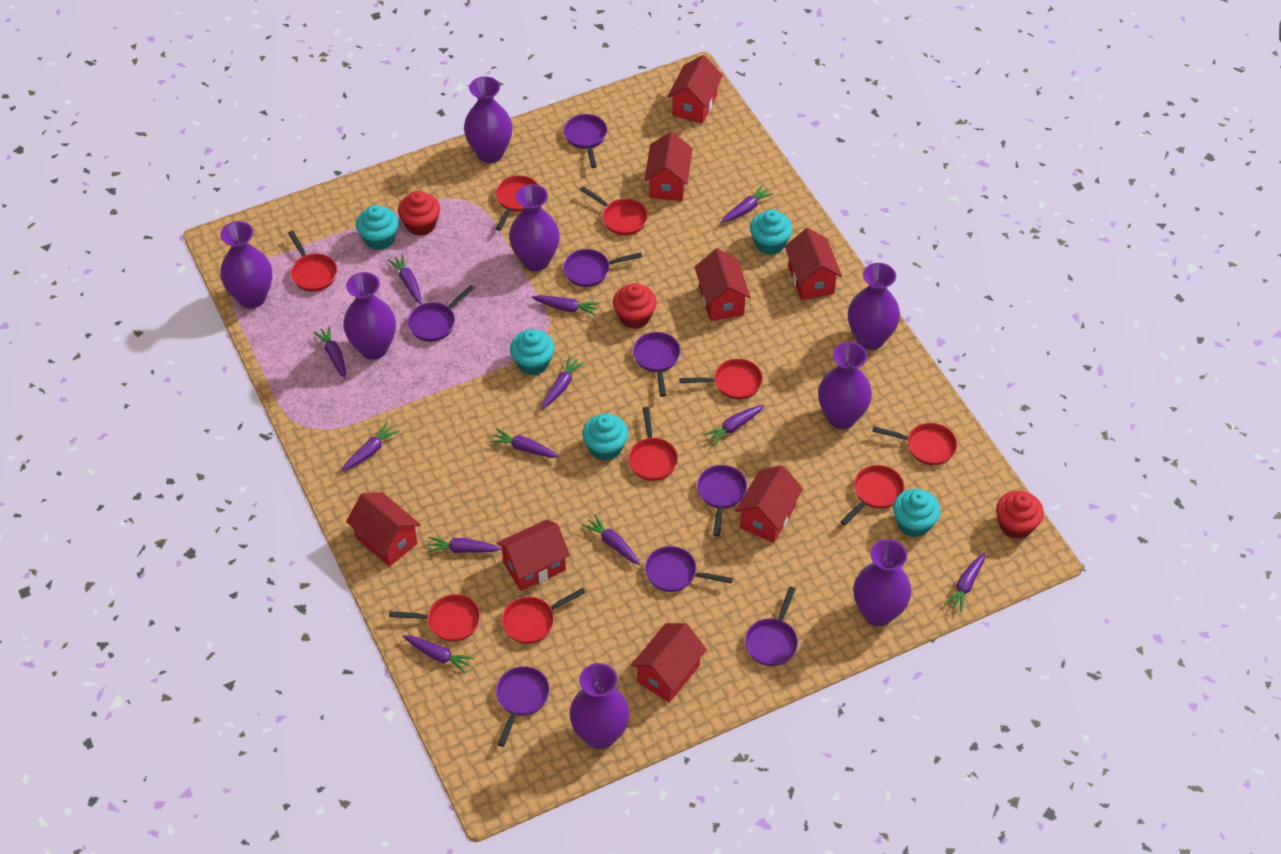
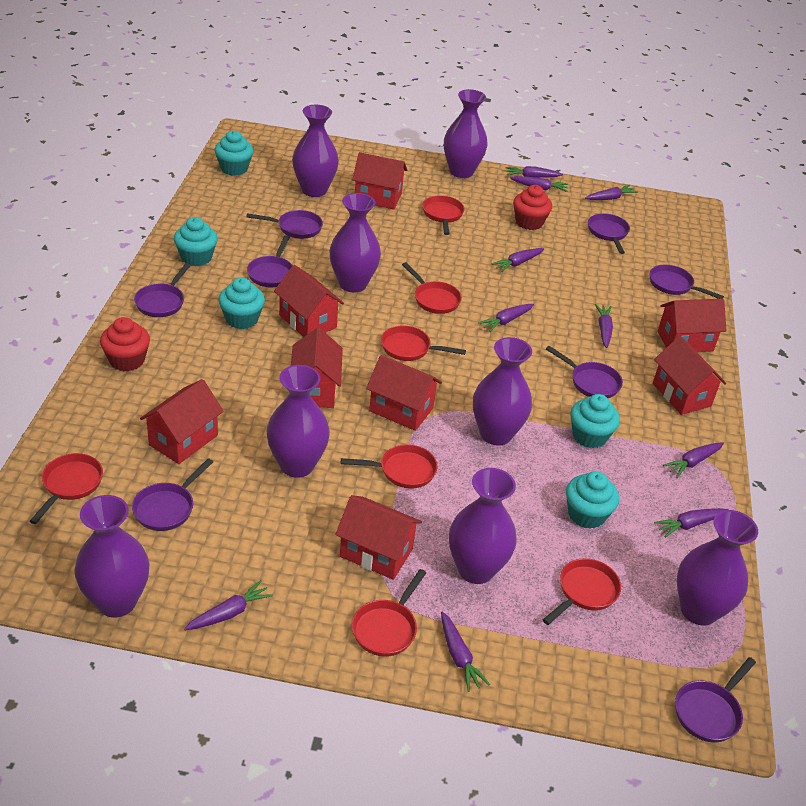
purple carrot: [314,326,346,379] [342,422,399,471] [388,254,421,304] [403,635,474,673] [427,537,502,553] [490,428,559,458] [532,295,600,316] [542,356,585,409] [582,515,640,565] [703,405,764,446] [721,185,774,223] [944,552,985,612] = 12 -> [184,580,273,630] [441,612,490,692] [478,304,534,332] [491,248,544,272] [505,166,563,178] [510,176,568,192] [585,185,638,200] [595,304,613,348] [654,508,728,538] [663,442,724,478] = 10
red cupcake: [398,191,440,236] [613,283,657,329] [996,491,1044,539] = 3 -> [100,317,150,371] [513,185,552,230] = 2
red pan: [288,230,337,292] [389,594,480,642] [495,175,538,231] [501,588,586,644] [580,186,648,235] [628,407,678,481] [679,359,763,399] [841,465,904,526] [872,423,957,465] = 9 -> [29,453,103,524] [341,444,438,489] [352,569,426,657] [381,325,466,361] [402,262,462,314] [422,195,465,235] [543,558,621,625] = 7

